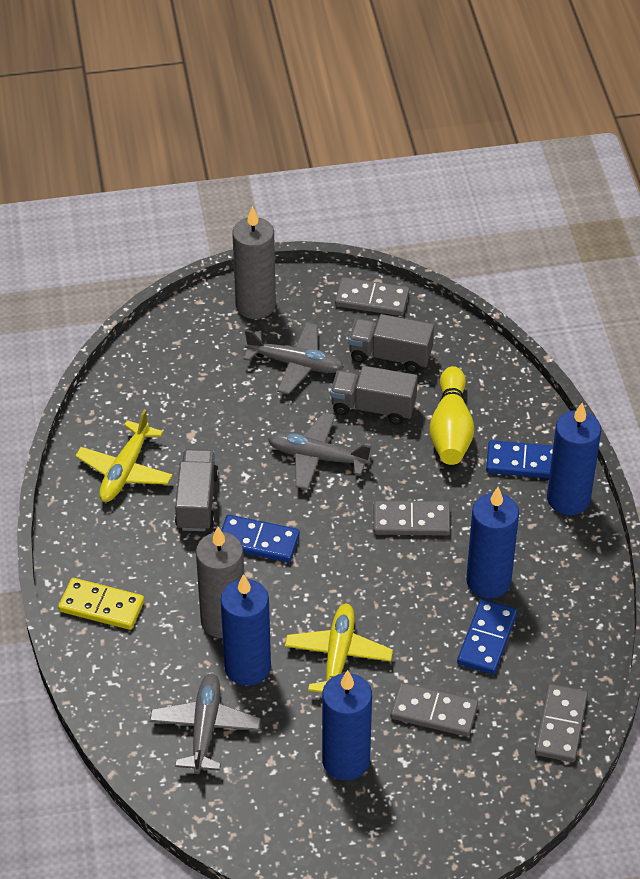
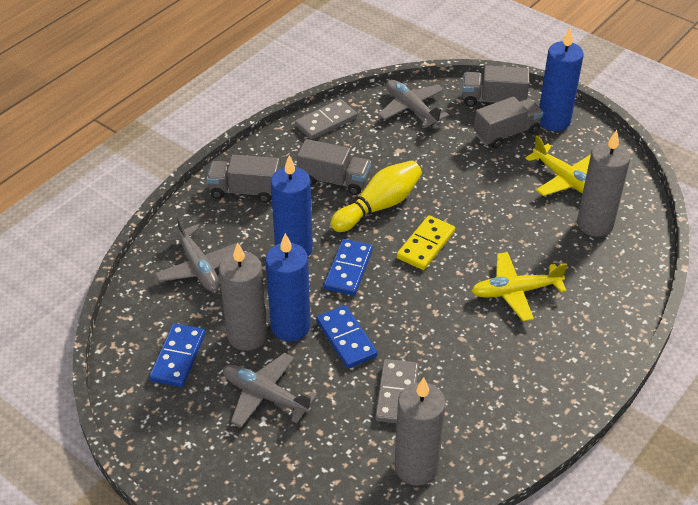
blue candle: [221,574,271,686] [322,670,372,781] [466,487,519,599] [547,403,601,515] = 4 -> [265,233,311,341] [271,155,313,257] [539,28,584,131] = 3
grey candle: [196,527,244,638] [232,206,276,319] = 2 -> [219,242,267,351] [394,377,446,486] [577,130,631,237] = 3
grey domino: [335,277,409,316] [374,501,450,536] [390,682,478,737] [535,684,588,762] = 4 -> [295,99,357,140] [375,359,419,423] = 2
grey truck: [175,449,219,531] [330,366,418,425] [348,314,434,373] = 3 -> [207,155,280,203] [297,139,371,195] [462,65,529,107] [474,96,544,148] = 4

